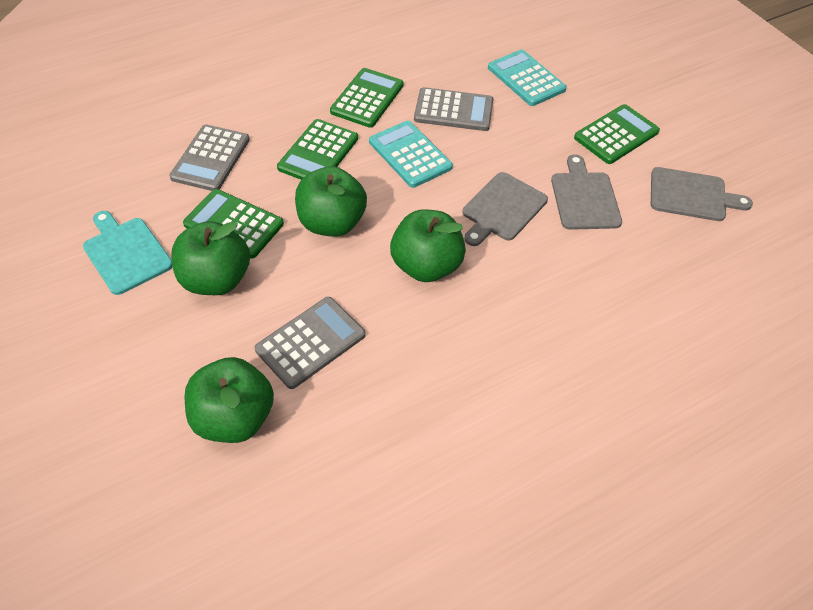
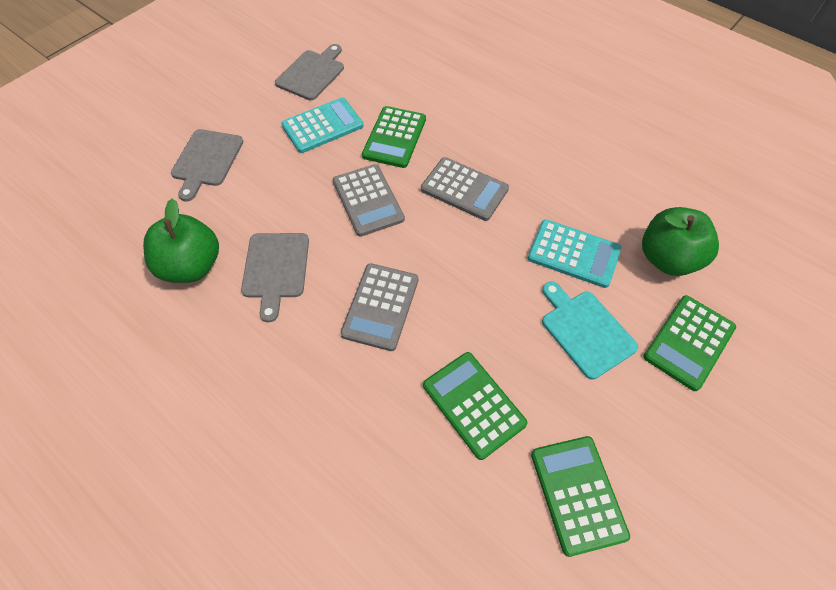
green apple: [171,221,250,295] [184,357,274,443] [295,166,367,237] [390,209,466,282] = 4 -> [143,199,219,283] [642,207,719,276] = 2

